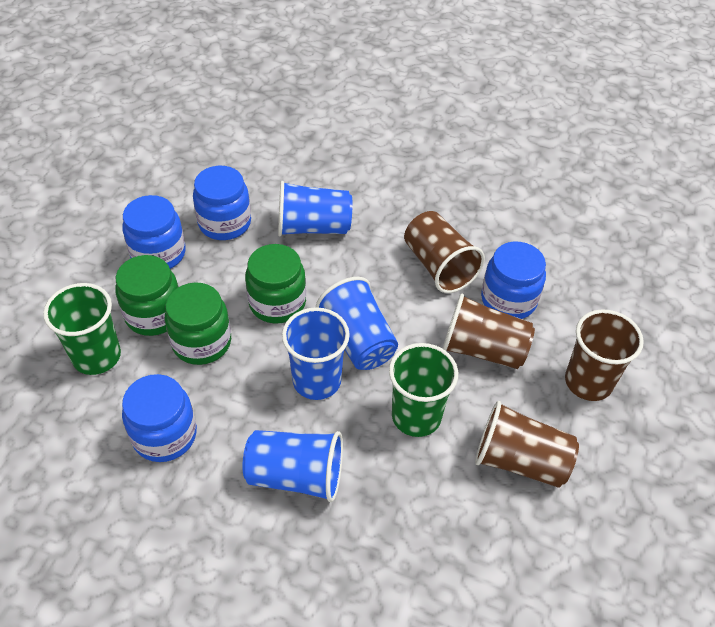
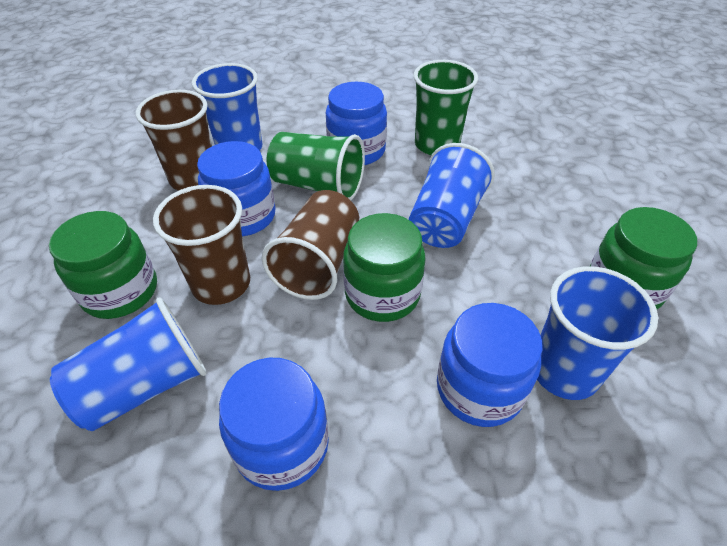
brown cup: [404,211,485,293] [442,294,535,369] [475,401,579,488] [565,309,644,401] = 4 -> [136,90,212,191] [153,185,250,305] [262,190,359,300] = 3

